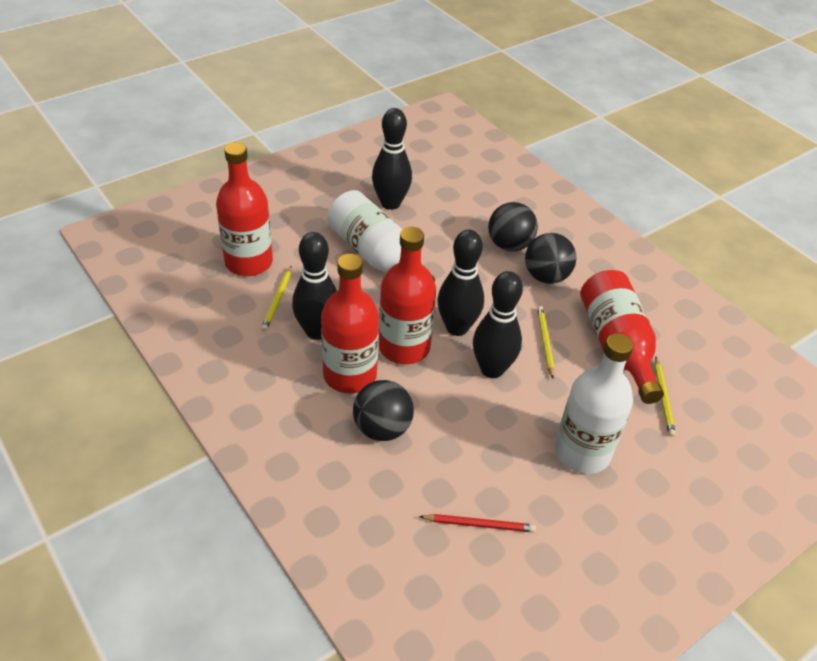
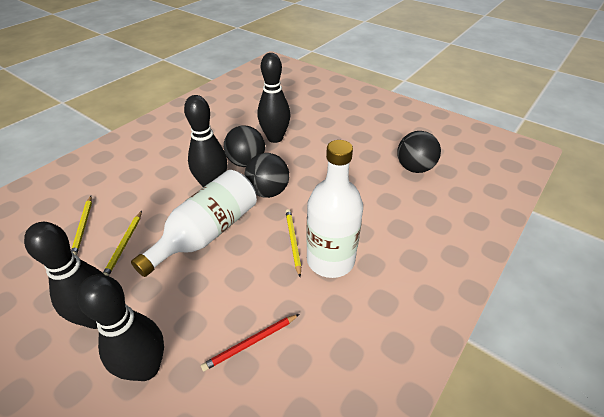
red bottle: [216,142,273,276] [321,254,379,393] [379,227,436,364] [580,270,664,404] = 4 -> none = 0

